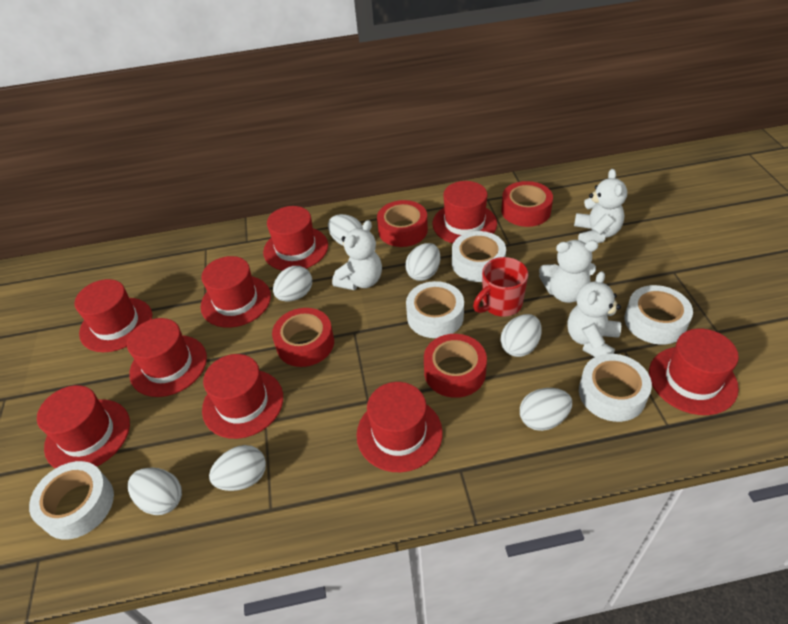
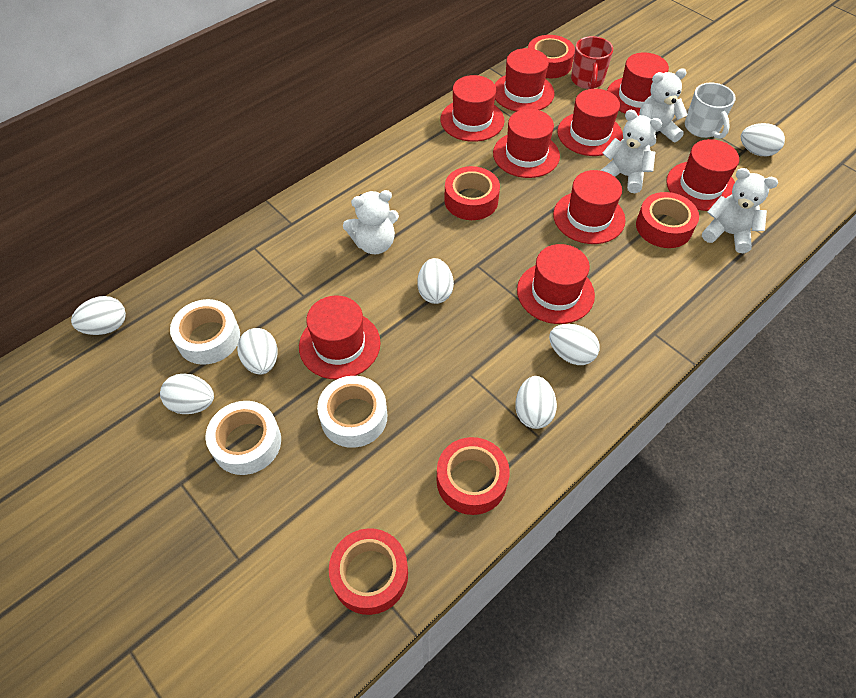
red tape: [272,308,334,367] [377,200,428,247] [424,334,487,398] [501,181,553,227] = 4 -> [329,528,408,615] [437,437,510,515] [444,166,500,220] [528,35,575,79] [636,192,699,248] = 5
white mug: none = 0 -> [685,83,736,139] = 1
white tape: [29,461,114,540] [406,281,464,338] [452,231,506,282] [579,354,652,422] [625,285,693,345] = 5 -> [170,299,240,365] [206,401,281,475] [317,376,387,448] = 3

